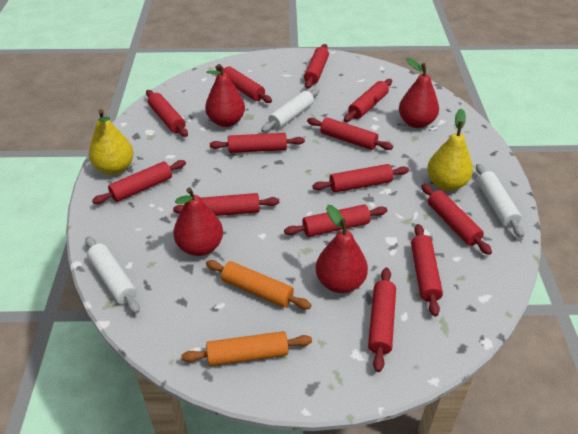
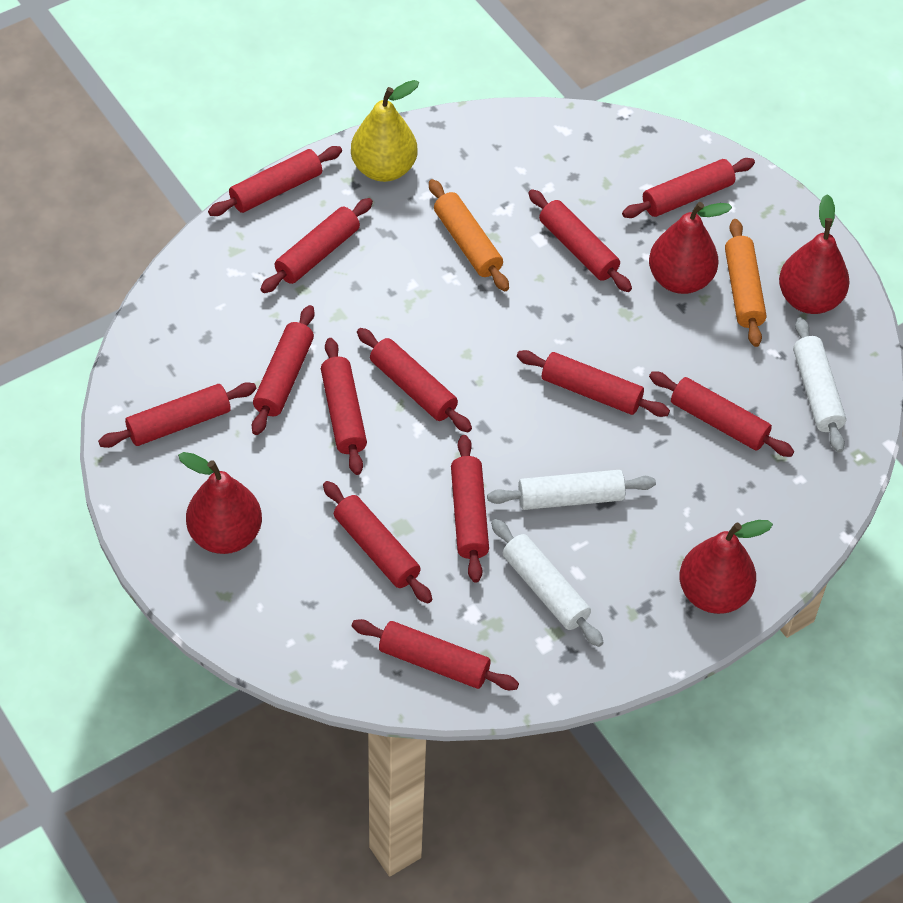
yellow pear: [89,109,134,175] [427,109,473,191] = 2 -> [351,80,419,182] = 1

